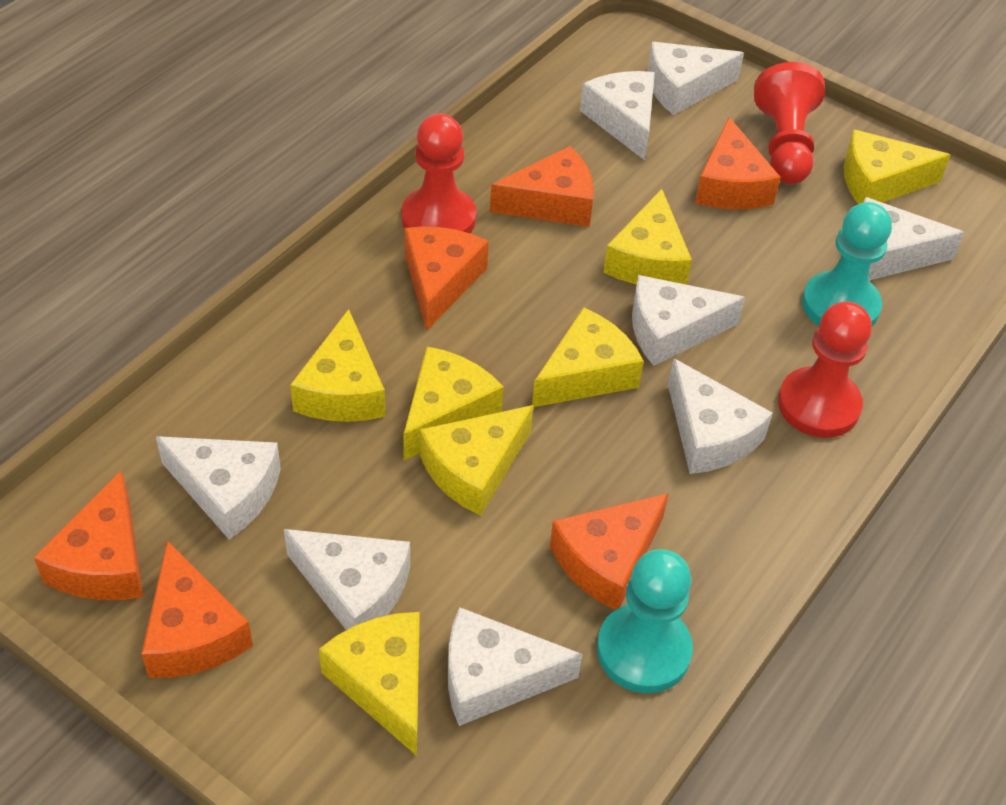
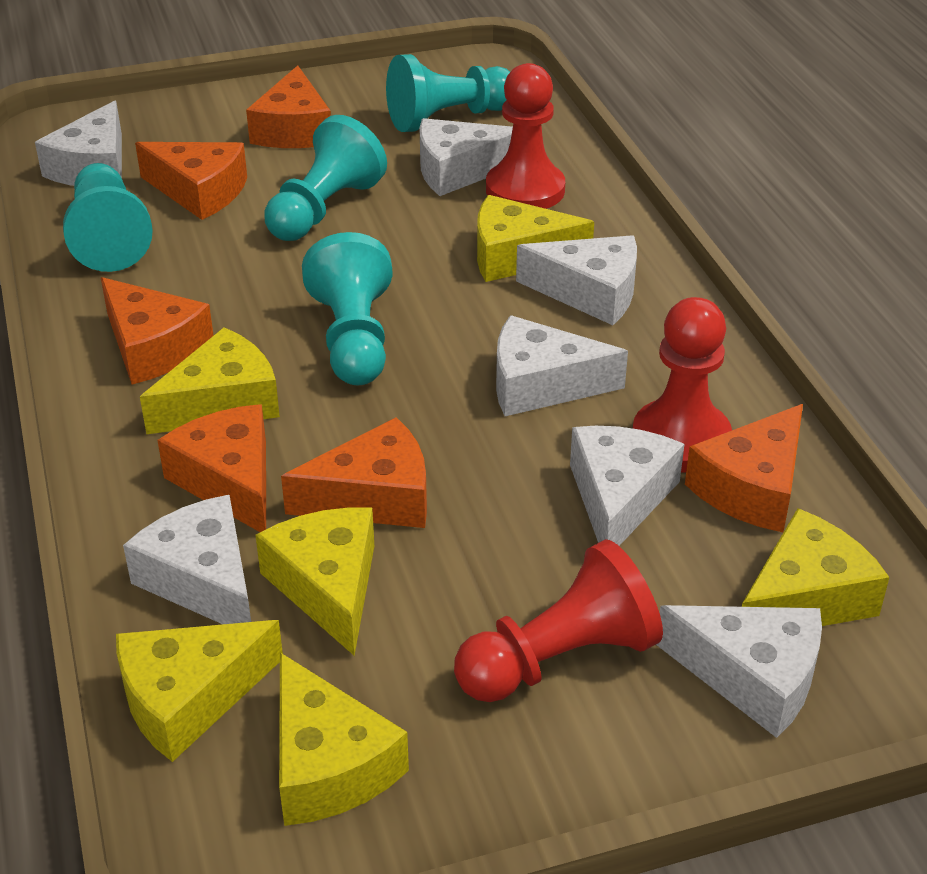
turquoise pawn: [597,549,693,693] [802,202,892,326] = 2 -> [63,163,153,272] [264,115,387,241] [302,232,392,385] [386,54,510,132] = 4
white cheese: [156,436,281,540] [284,529,410,630] [448,607,583,726] [580,71,655,160] [632,275,745,366] [648,42,744,115] [668,358,773,474] [864,197,965,280] = 8 -> [35,101,122,186] [123,495,251,624] [420,118,513,196] [496,315,628,416] [516,235,637,325] [570,426,684,546] [656,605,822,738] = 7
yellow cheese: [290,309,386,422] [319,612,419,756] [403,347,504,460] [420,405,533,516] [532,307,644,407] [603,189,692,285] [844,130,950,204] = 7 -> [116,620,283,762] [140,327,280,434] [255,508,374,656] [279,652,409,826] [477,195,594,282] [742,508,890,626] = 6

